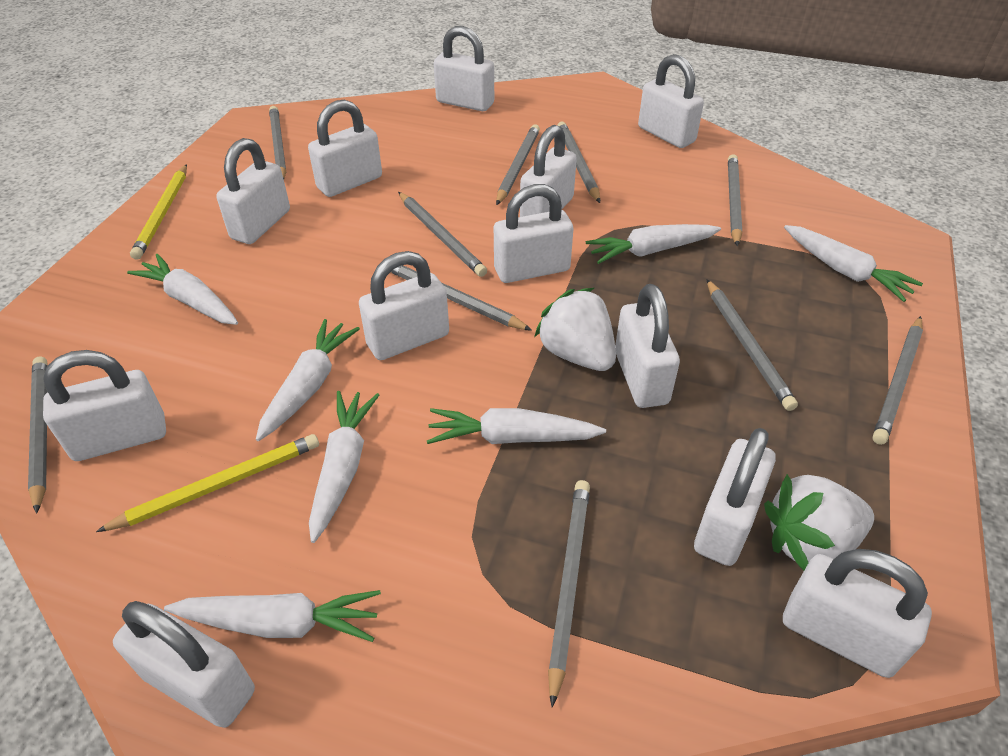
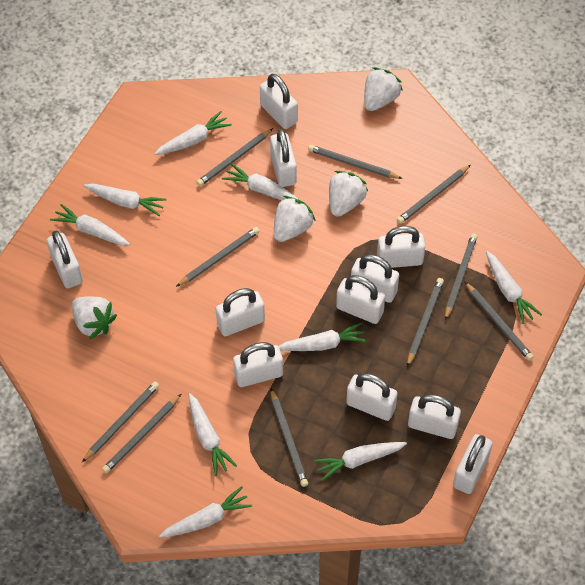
white carrot: [127,254,238,325] [164,590,381,642] [256,319,360,441] [309,391,379,543] [427,408,606,444] [586,224,721,264] [784,225,923,302] = 7 -> [50,204,130,246] [84,184,167,216] [154,111,232,155] [159,486,252,538] [189,393,237,476] [222,163,299,200] [278,322,367,351] [314,442,407,481] [486,251,542,324] = 9
white padlock: [43,350,166,461] [113,601,255,728] [216,138,290,244] [308,100,382,197] [359,251,449,360] [434,26,494,111] [494,184,573,283] [520,125,577,217] [615,284,680,408] [638,54,704,148] [694,428,776,566] [783,549,932,678] = 12 -> [47,231,83,288] [215,288,265,336] [233,342,283,387] [260,74,298,129] [270,129,297,187] [336,275,385,324] [346,373,398,421] [351,254,399,303] [377,226,425,268] [408,394,461,439] [453,434,493,494] = 11
white strawberry: [534,288,616,371] [764,474,874,570] = 2 -> [72,297,117,339] [274,196,316,242] [329,171,368,217] [364,67,403,111] = 4
yellow pencil: [96,434,319,532] [130,164,187,260] = 2 -> none = 0

